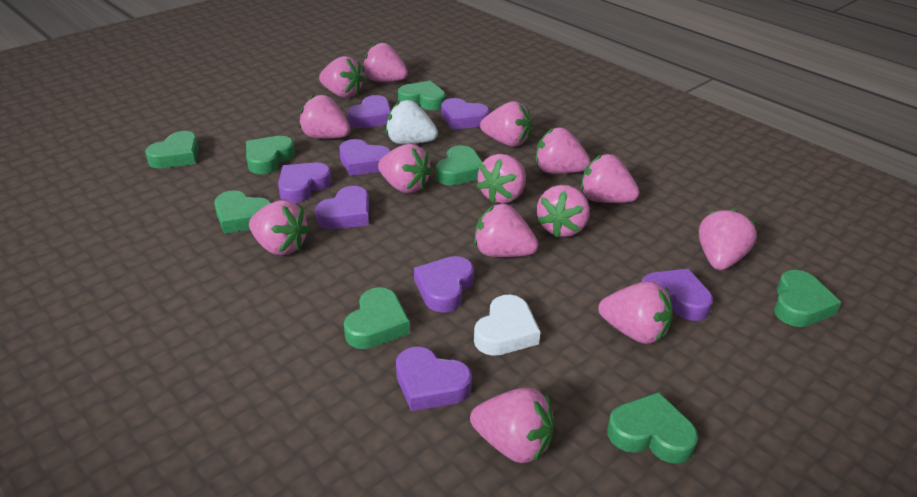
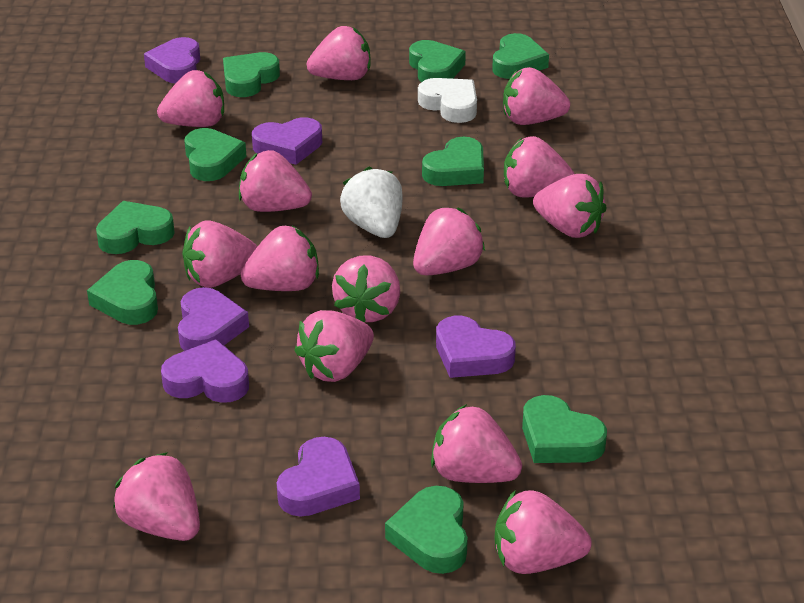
green heart: [145,131,199,168] [214,190,271,234] [246,136,295,174] [344,287,410,349] [398,81,446,110] [436,145,483,186] [607,392,698,464] [774,270,842,327] = 8 -> [87,260,158,325] [96,201,175,254] [184,128,246,181] [223,52,280,97] [385,486,468,574] [409,40,466,82] [422,137,484,186] [492,33,549,79] [522,395,607,463] = 9
purple heart: [278,163,332,203] [315,186,369,229] [339,139,391,176] [348,95,391,128] [396,347,472,411] [414,256,474,312] [441,98,490,130] [642,269,713,321] = 8 -> [144,37,200,84] [161,339,249,403] [178,287,249,351] [252,117,322,165] [276,437,360,517] [436,316,516,378] = 6

